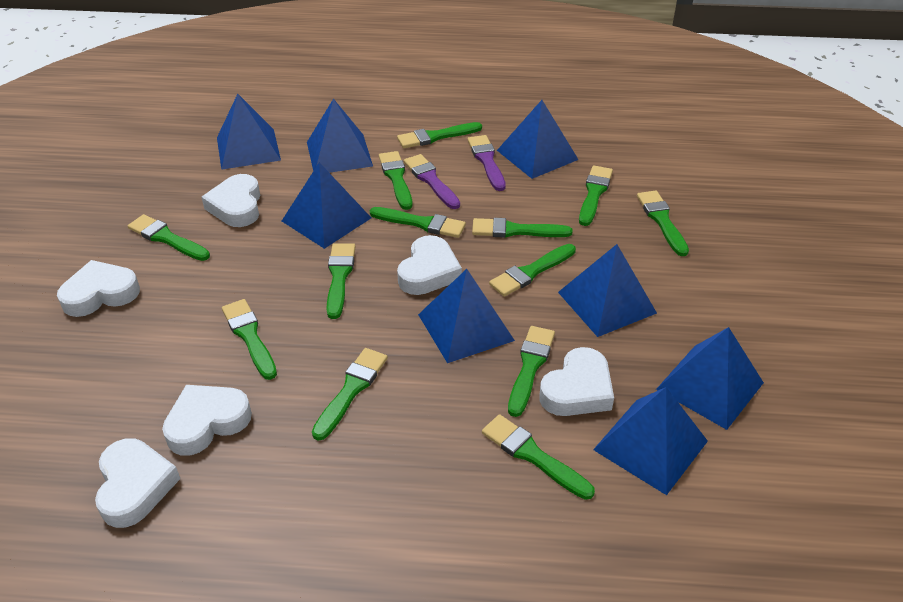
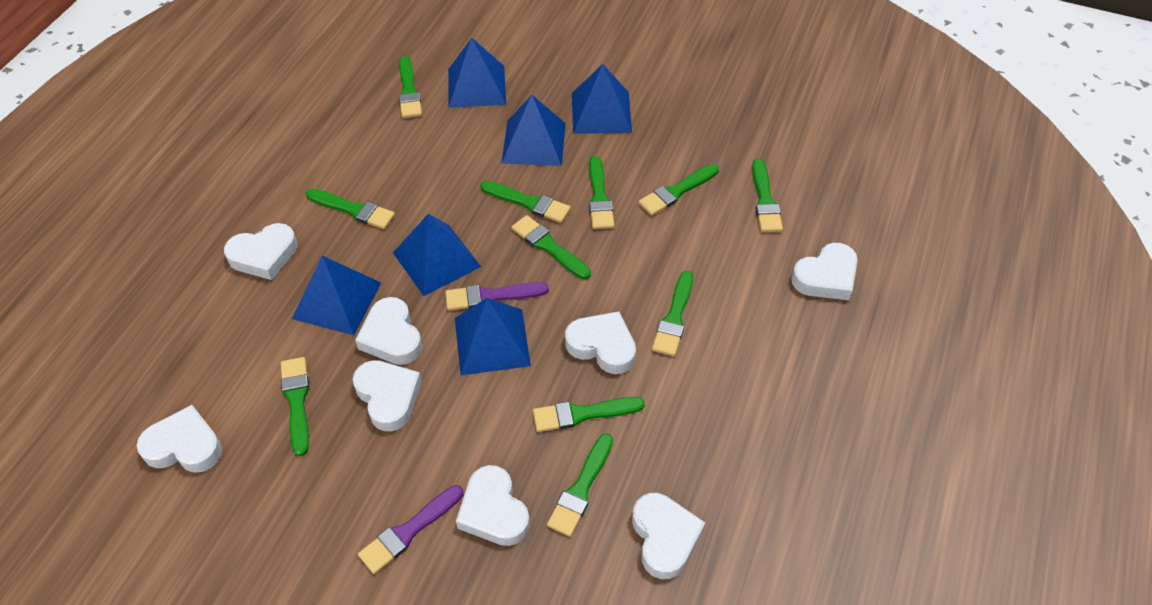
blue pyramid: [217,94,281,170] [282,162,371,249] [307,98,373,173] [418,269,515,363] [497,100,579,179] [558,244,657,337] [593,387,708,495] [656,327,764,430] = 8 -> [292,256,381,335] [393,214,481,296] [448,38,506,108] [455,298,531,375] [502,95,566,166] [572,64,632,134] = 6
green brush: [128,214,210,261] [222,299,277,380] [312,348,388,441] [327,243,356,319] [370,207,466,238] [379,151,412,210] [397,122,482,148] [472,218,573,238] [482,414,595,500] [489,244,576,297] [508,326,555,417] [579,166,613,226] [637,191,689,256] = 13 -> [281,357,309,456] [306,189,395,229] [399,56,422,118] [480,181,571,223] [511,215,591,279] [533,397,645,432] [547,433,613,537] [589,156,614,229] [638,164,719,216] [652,271,693,356] [752,159,783,232] = 11
white heart: [57,260,140,317] [95,438,180,528] [162,385,252,456] [202,174,260,227] [397,235,462,295] [539,347,614,416] = 6 -> [137,405,222,473] [224,223,297,280] [353,360,422,431] [355,297,422,365] [456,465,530,546] [565,311,636,374] [632,493,705,579] [791,243,858,300] = 8

